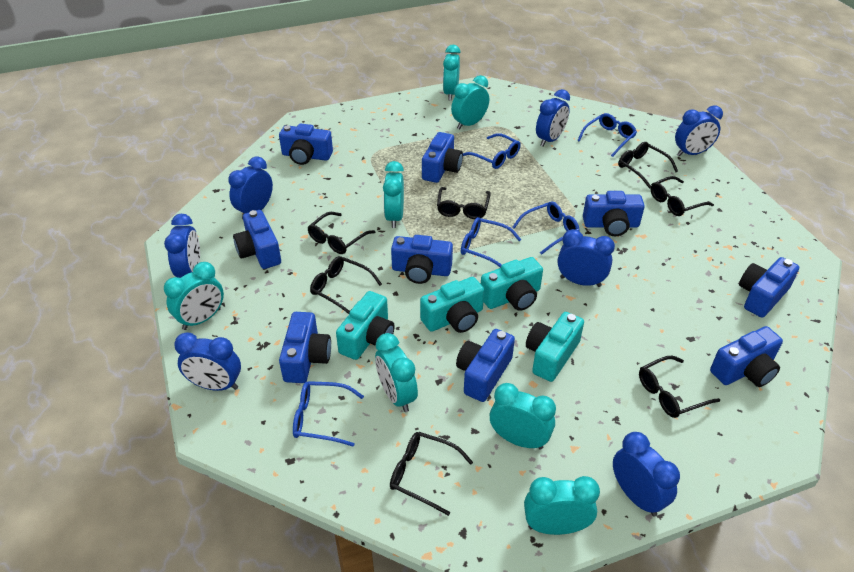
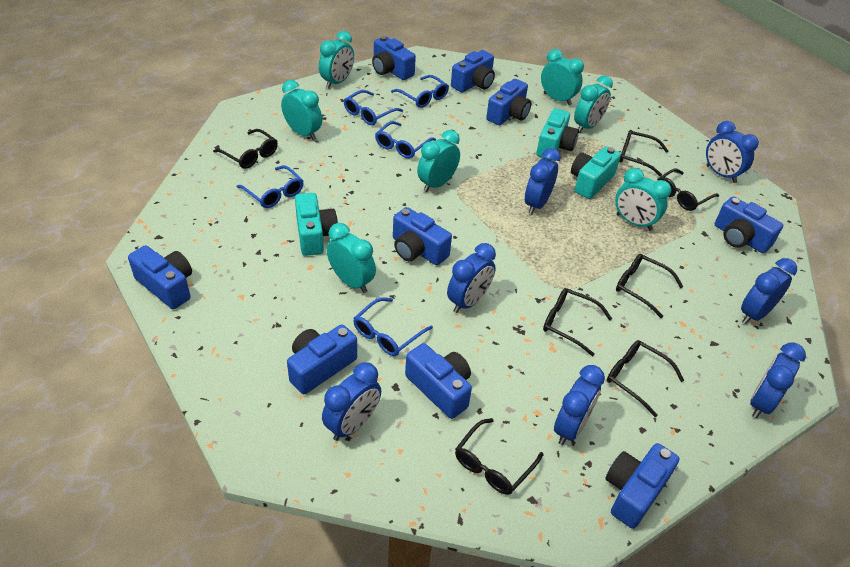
turquoise camera: [336,291,395,360] [420,277,484,333] [481,257,543,311] [526,312,584,382] = 4 -> [295,193,338,256] [536,108,579,160] [571,147,621,199] = 3

